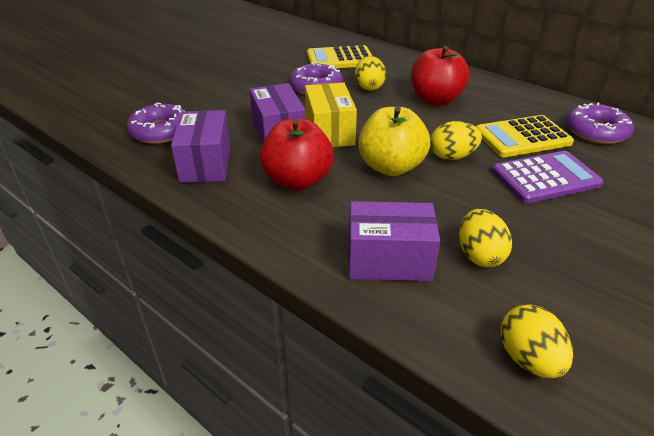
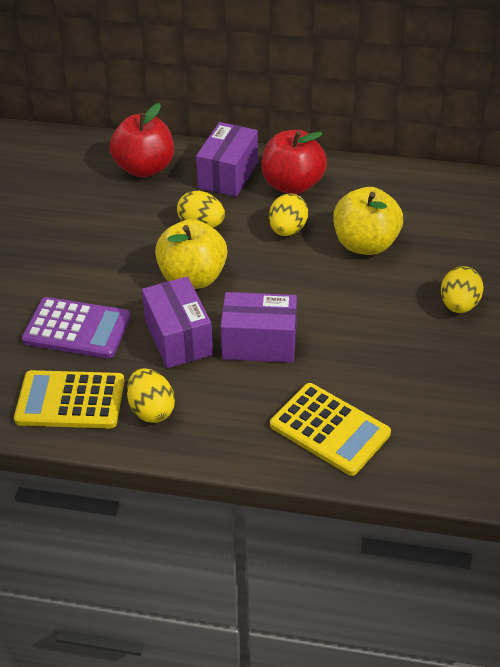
purple donut: [127,102,185,144] [290,62,343,95] [566,102,634,144] = 3 -> none = 0
yellow apple: [358,106,430,176] = 1 -> [155,219,227,289] [333,187,403,255] = 2
yellow box: [305,82,357,147] = 1 -> none = 0

